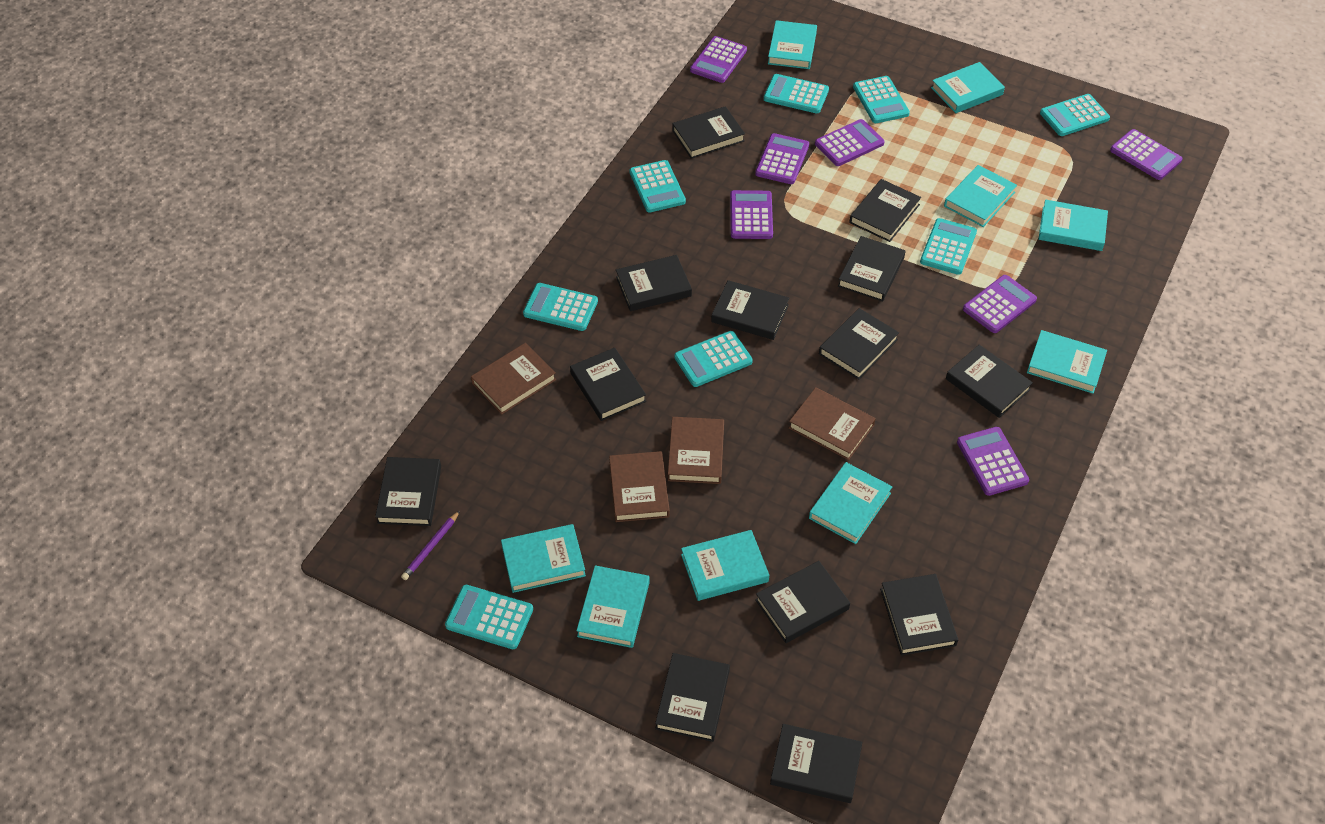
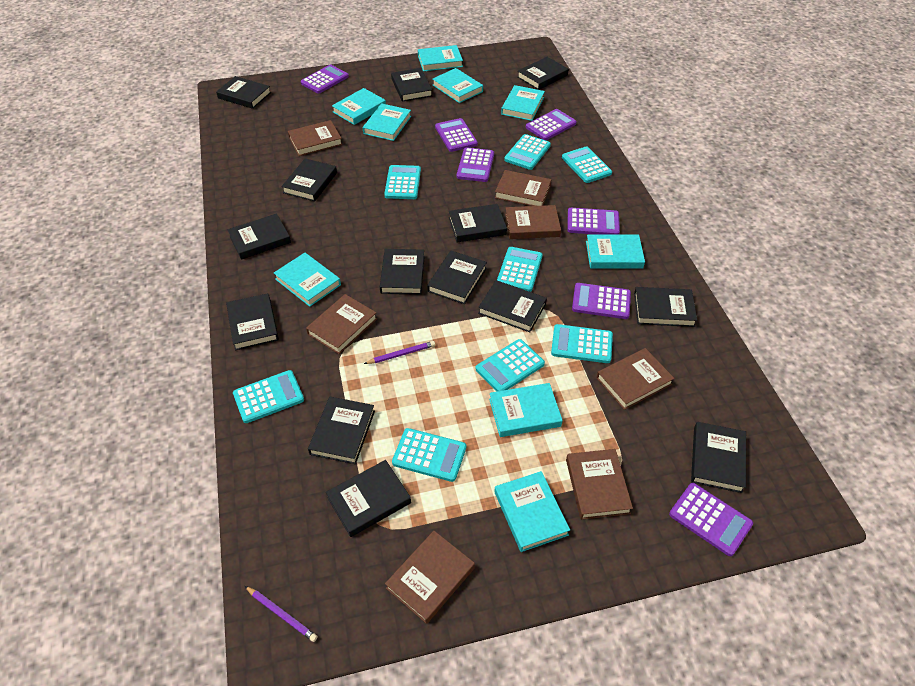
black book: [375,457,441,526] [570,348,646,421] [616,255,692,311] [655,653,730,742] [672,106,745,159] [711,280,789,340] [755,561,850,643] [770,724,862,803] [819,308,899,379] [838,236,905,302] [849,179,921,242] [880,574,958,656] [946,345,1033,418] = 13 -> [216,76,271,109] [226,293,279,350] [228,213,291,260] [281,158,337,201] [308,397,375,464] [326,460,411,537] [380,249,425,295] [391,68,432,102] [427,251,487,304] [449,204,507,242] [478,280,547,332] [517,57,569,90] [634,287,697,327] [691,422,746,493] = 14
brown book: [471,343,556,415] [609,451,670,522] [668,417,724,484] [789,387,876,460] = 4 -> [288,120,342,156] [306,294,377,354] [385,531,475,624] [495,170,552,206] [505,205,561,239] [566,449,633,520] [596,348,675,410] = 7
purple pencil: [401,511,460,580] = 1 -> [245,586,318,642] [364,341,435,364] = 2

